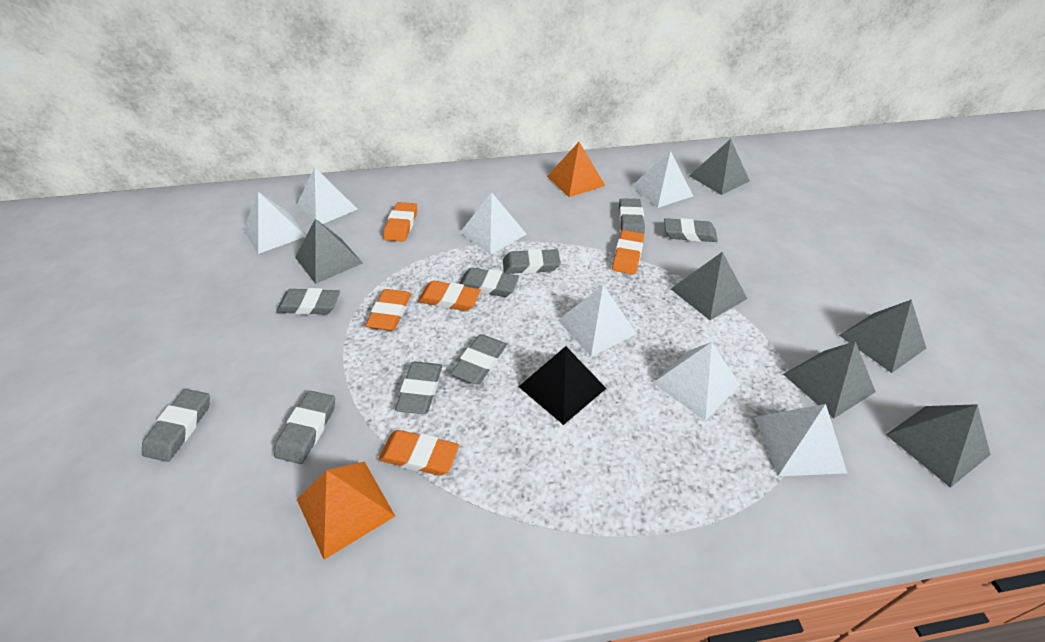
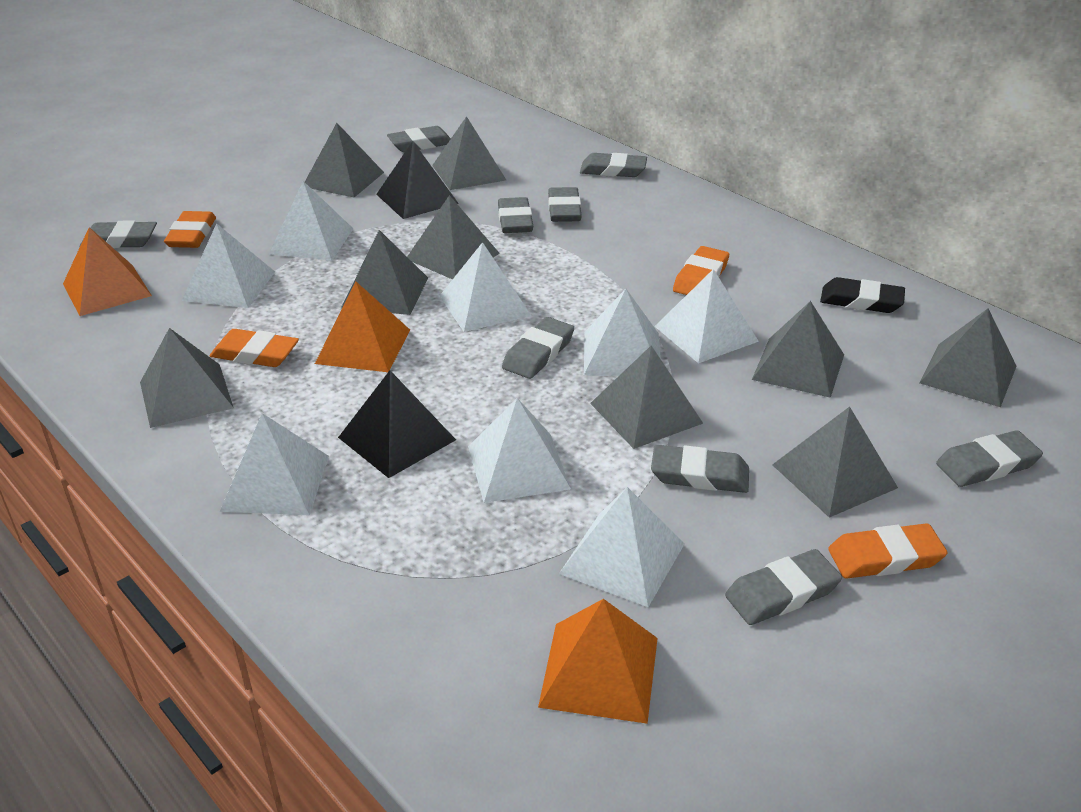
black eraser: none = 0 -> [820,277,905,313] = 1
black pyramid: [518,346,607,425] = 1 -> [338,370,456,478] [376,141,459,219] = 2
grey pyramid: [295,219,363,284] [671,252,747,320] [689,139,750,195] [783,341,876,418] [839,299,926,373] [886,404,991,488] = 6 -> [140,328,234,428] [305,123,384,197] [341,230,428,315] [407,195,500,279] [432,116,506,190] [590,346,703,449] [752,301,844,398] [772,407,898,518] [919,308,1017,407] = 9
orange eraser: [365,289,411,331] [378,430,459,476] [384,202,417,242] [418,280,481,311] [612,230,644,275] = 5 -> [164,211,216,248] [210,329,299,367] [673,246,729,295] [828,523,948,579] = 4
orange pyramid: [297,461,395,560] [547,142,605,197] = 2 -> [63,227,152,316] [315,281,410,372] [538,599,658,724] = 3
white pyramid: [243,192,306,254] [296,167,358,224] [460,192,527,255] [558,285,637,357] [632,151,693,208] [653,342,740,421] [754,404,847,476] = 7 -> [182,223,275,308] [220,413,329,516] [269,181,353,261] [440,242,532,332] [468,398,571,503] [559,487,684,607] [584,289,661,376] [655,269,759,363] = 8

